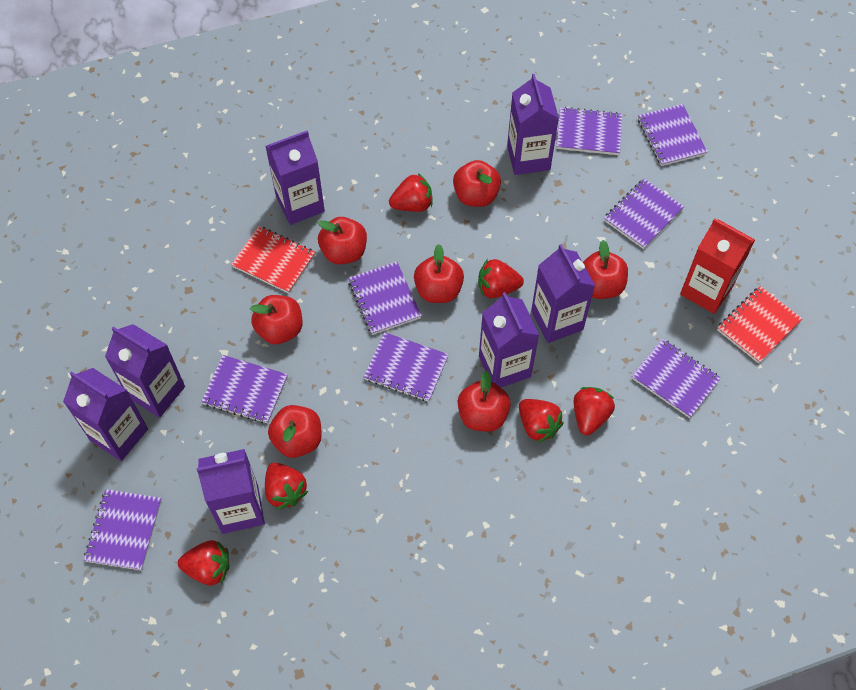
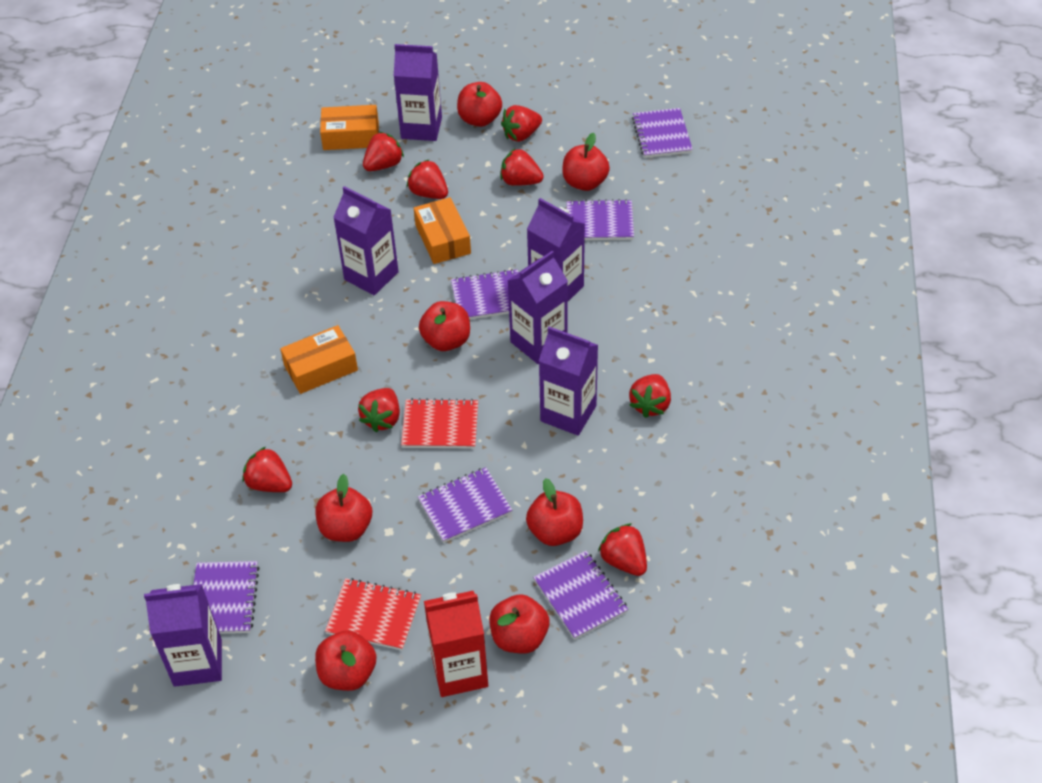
orange box: none = 0 -> [280,325,358,394] [320,105,379,150] [414,197,471,264] = 3
purple carton: [63,368,148,461] [105,324,185,418] [196,449,265,534] [265,130,325,225] [479,292,539,387] [507,74,559,175] [531,244,595,343] = 7 -> [144,584,222,687] [333,186,399,295] [394,44,442,141] [507,251,568,364] [527,198,585,301] [539,327,598,436] = 6
purple notebook: [84,489,162,570] [201,355,288,423] [348,262,421,335] [364,332,449,402] [556,107,622,155] [604,178,684,249] [632,339,721,418] [638,104,707,166] = 8 -> [193,561,260,634] [418,467,512,543] [451,269,519,319] [533,551,628,640] [566,199,634,240] [632,108,693,158] = 6
red strawberry: [178,540,229,586] [265,463,308,510] [389,173,432,212] [478,259,524,298] [519,399,564,443] [574,387,615,435] = 6 -> [242,447,292,492] [358,388,400,432] [363,132,404,171] [407,159,448,199] [500,148,544,186] [501,105,542,142] [598,524,647,576] [629,374,671,418] = 8

